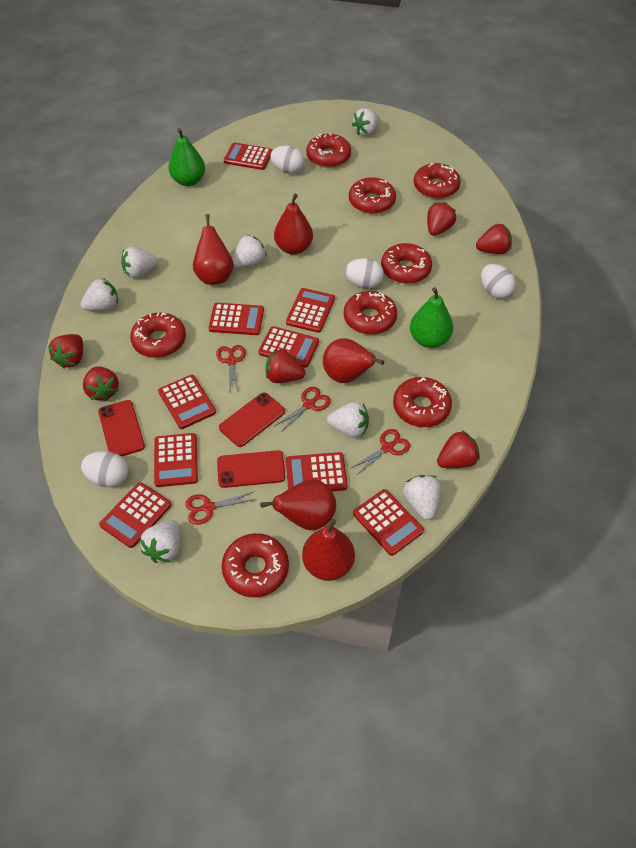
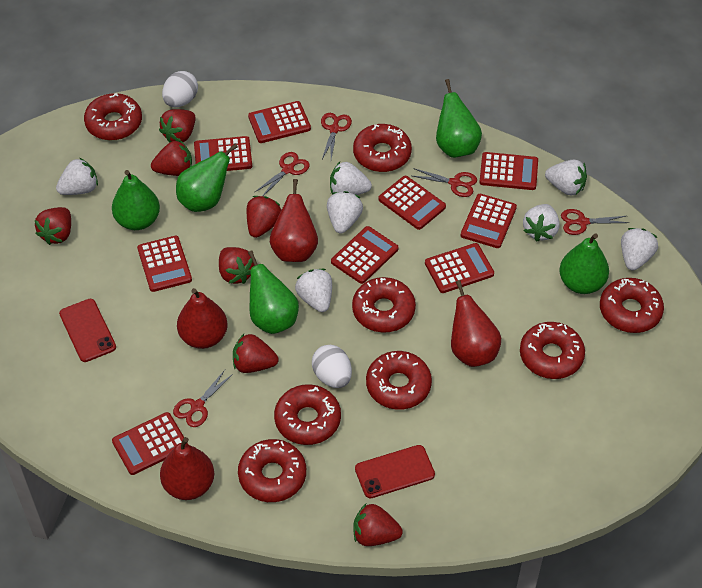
green pear: [168,128,205,186] [410,287,453,348] = 2 -> [112,170,160,230] [176,143,238,212] [248,250,299,334] [436,79,482,158] [559,233,609,294] = 5
red pear: [193,214,234,285] [260,479,336,530] [274,194,313,254] [302,519,355,581] [323,338,384,383] = 5 -> [160,437,214,500] [177,288,227,349] [270,179,318,262] [451,280,501,367] = 4
red phone: [98,400,145,457] [217,450,285,488] [219,392,285,447] = 3 -> [59,299,116,362] [355,445,435,498] = 2
red scissors: [185,492,256,525] [216,345,246,394] [275,387,331,433] [351,429,410,475] = 4 -> [173,370,233,427] [255,152,310,196] [321,113,352,159] [413,168,477,197] [561,209,629,235] = 5
red strawberry: [48,334,83,369] [83,366,119,401] [266,349,305,383] [427,202,456,236] [437,430,480,468] [476,224,512,254] = 6 -> [35,207,71,245] [151,140,192,176] [159,109,196,143] [219,247,255,284] [233,334,278,373] [247,196,281,238] [354,504,403,546] = 7
white egg: [80,451,128,487] [270,145,304,174] [344,258,384,289] [481,264,516,299] = 4 -> [162,71,198,107] [312,345,352,388] = 2

